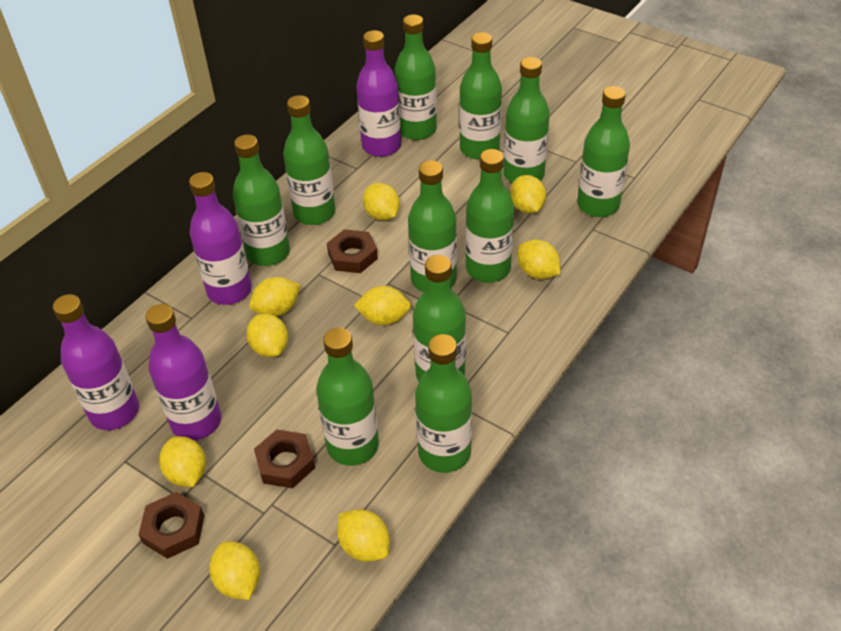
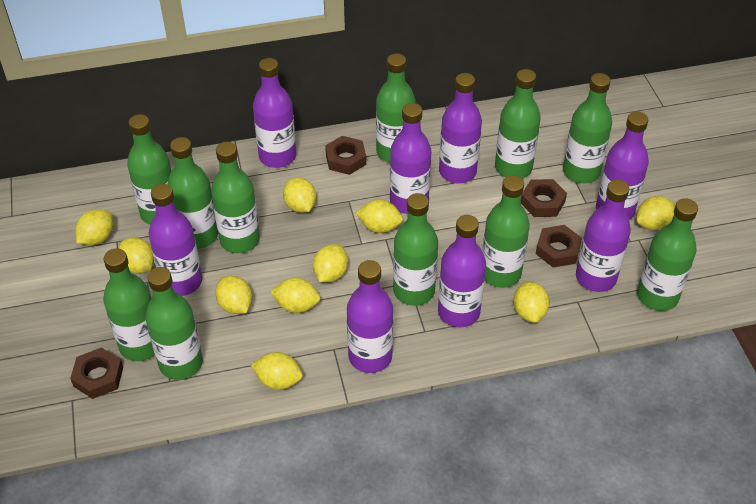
brown nut: [138,492,204,559] [254,430,315,488] [327,229,378,273] = 3 -> [70,347,123,399] [325,136,366,175] [521,179,567,217] [536,225,582,267] = 4
purple bottle: [53,294,139,430] [146,304,221,440] [189,172,252,305] [356,30,401,157] = 4 -> [148,184,202,296] [253,58,296,168] [347,260,393,373] [390,103,431,214] [438,215,486,327] [439,73,482,183] [576,180,631,292] [596,112,649,220] = 8
yellow lemon: [159,436,206,487] [209,541,260,600] [247,313,288,357] [249,277,301,316] [337,509,390,562] [354,286,411,325] [363,183,400,221] [510,175,546,213] [518,240,560,279] = 9 -> [75,209,113,245] [118,237,154,274] [215,276,252,314] [251,352,303,390] [270,278,321,313] [283,177,316,213] [313,244,348,282] [356,200,403,233] [513,281,550,323] [636,196,675,230] = 10

